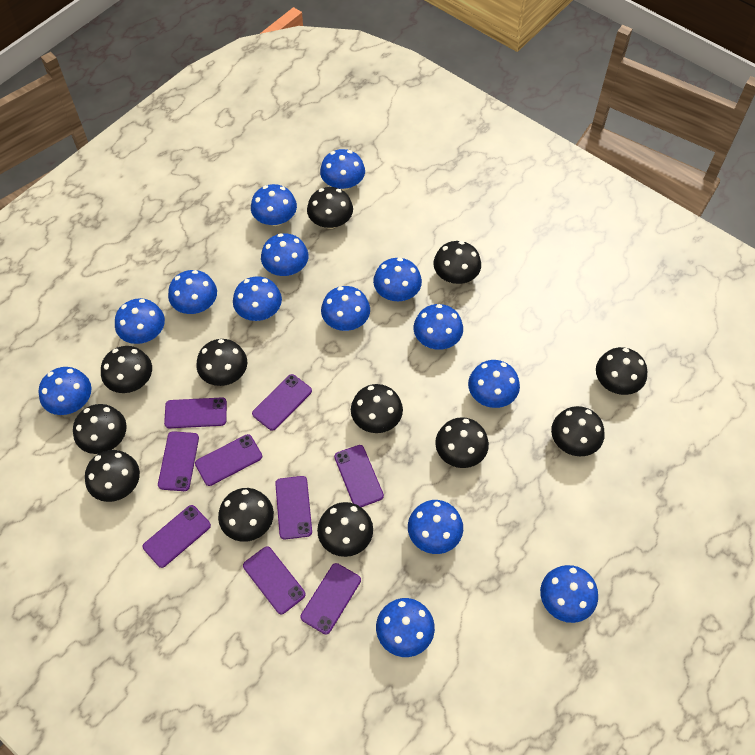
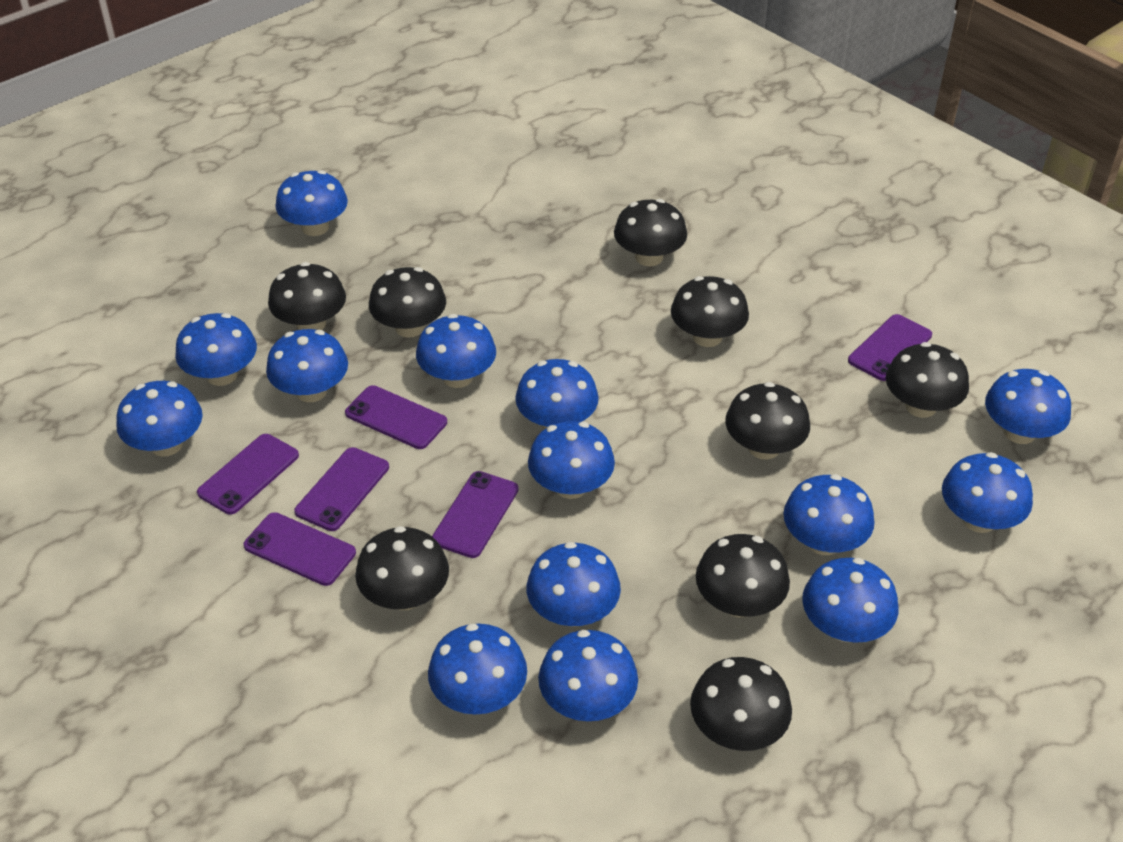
black mushroom: [73,404,127,454] [85,450,140,502] [101,346,152,393] [196,339,247,386] [218,488,274,542] [307,187,353,229] [317,502,373,557] [351,384,403,433] [433,241,481,284] [435,417,489,468] [551,406,605,456] [596,347,647,395] = 12 -> [268,262,346,330] [355,526,449,610] [369,267,446,338] [614,199,687,266] [671,276,749,347] [690,657,792,751] [696,534,790,618] [725,382,810,460] [886,342,969,418] = 9
purple phone: [143,505,211,568] [158,431,199,491] [164,397,227,428] [195,434,262,486] [243,546,306,614] [252,374,312,431] [275,476,312,539] [301,563,361,634] [334,445,384,507] = 9 -> [197,434,299,515] [244,512,356,586] [294,447,389,531] [345,385,447,449] [432,471,518,558] [848,314,932,381] = 6

